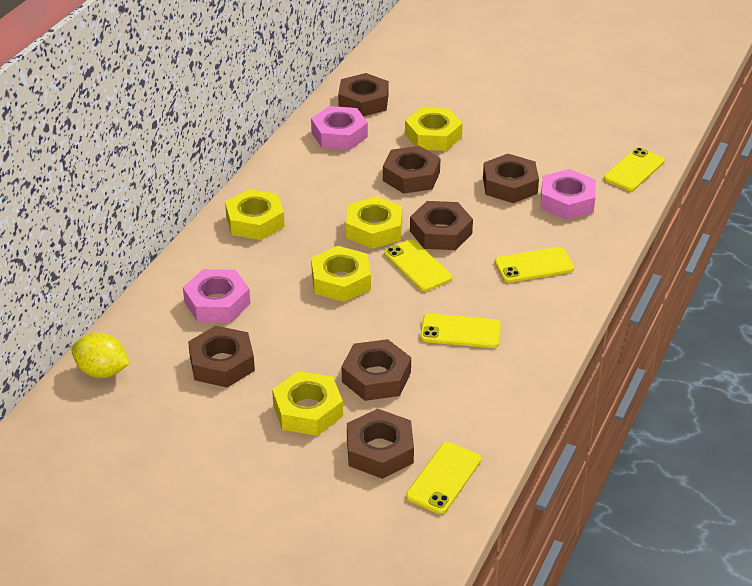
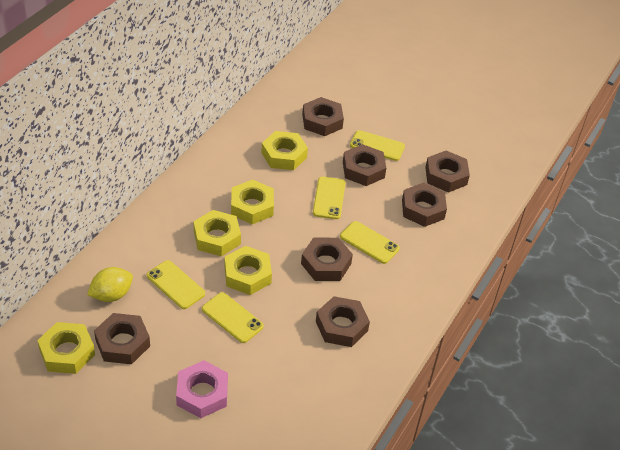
pink nut: [183,269,251,323] [311,106,368,150] [540,169,596,220] = 3 -> [176,360,228,418] = 1

